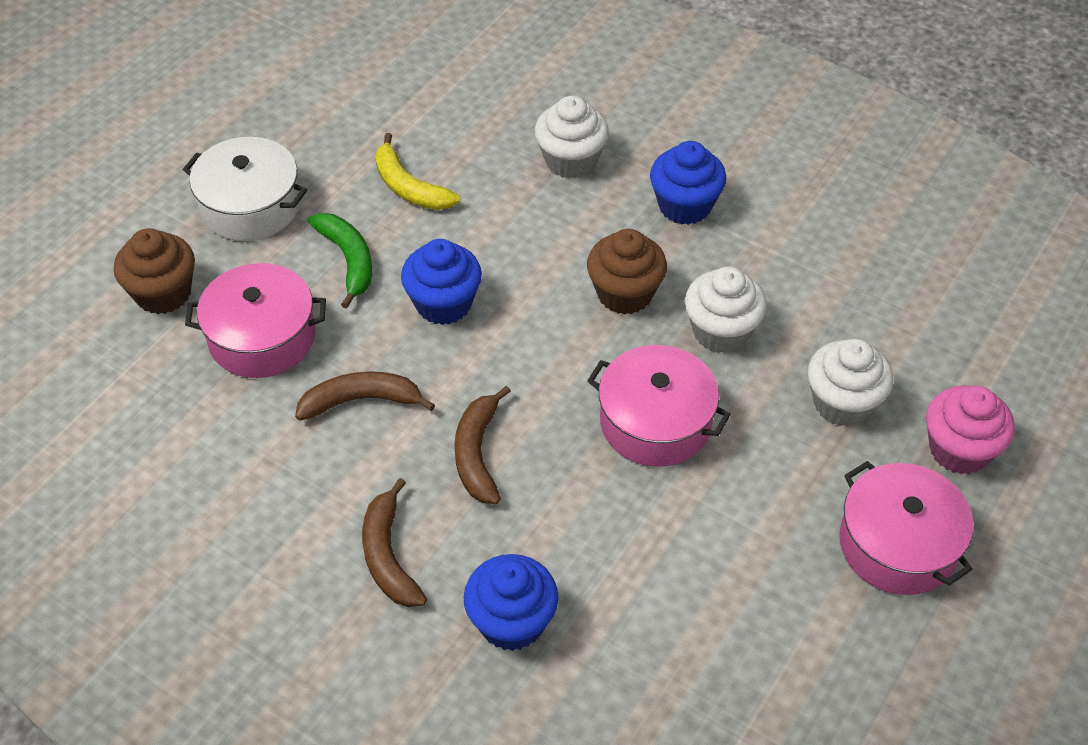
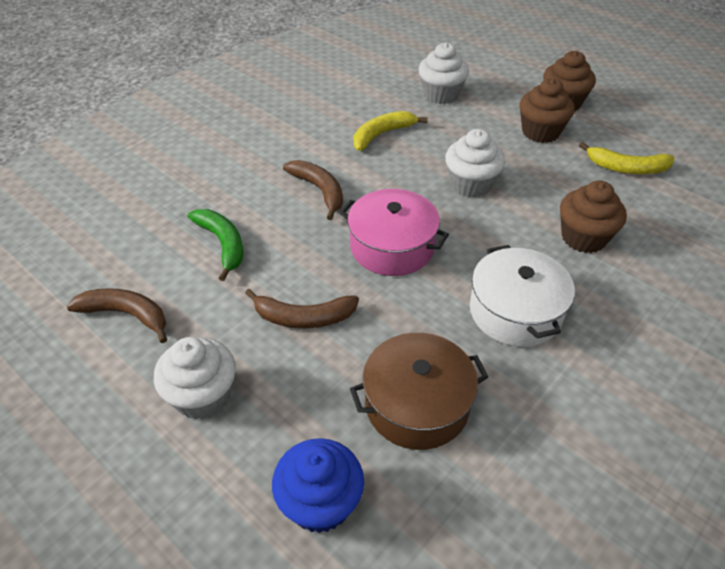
blue cupcake: [401,239,482,325] [464,554,559,651] [650,141,727,225] = 3 -> [272,438,364,533] = 1
brown cupcake: [114,228,195,314] [587,229,667,315] = 2 -> [519,78,575,143] [543,51,596,111] [560,180,627,253] = 3
brown pot: none = 0 -> [350,333,488,450] = 1
pink cupcake: [926,386,1015,474] = 1 -> none = 0
pink pot: [185,263,326,378] [587,345,731,467] [839,461,974,595] = 3 -> [340,189,449,276] = 1
yellow banana: [375,133,460,210] = 1 -> [354,111,428,151] [579,142,674,174] = 2

